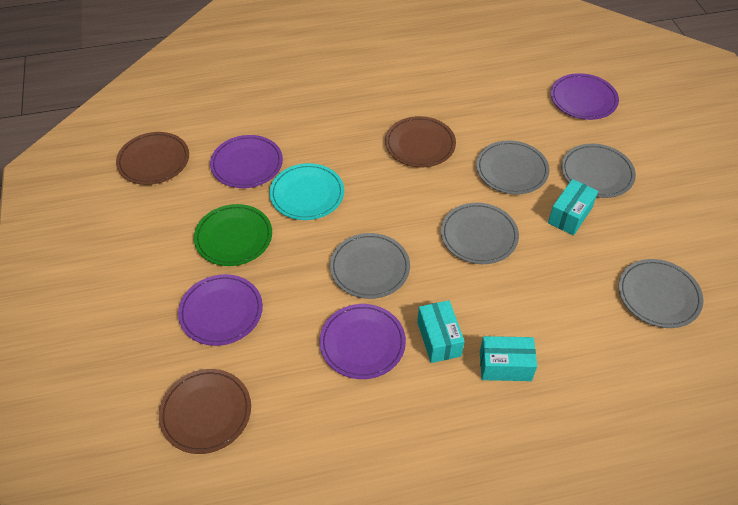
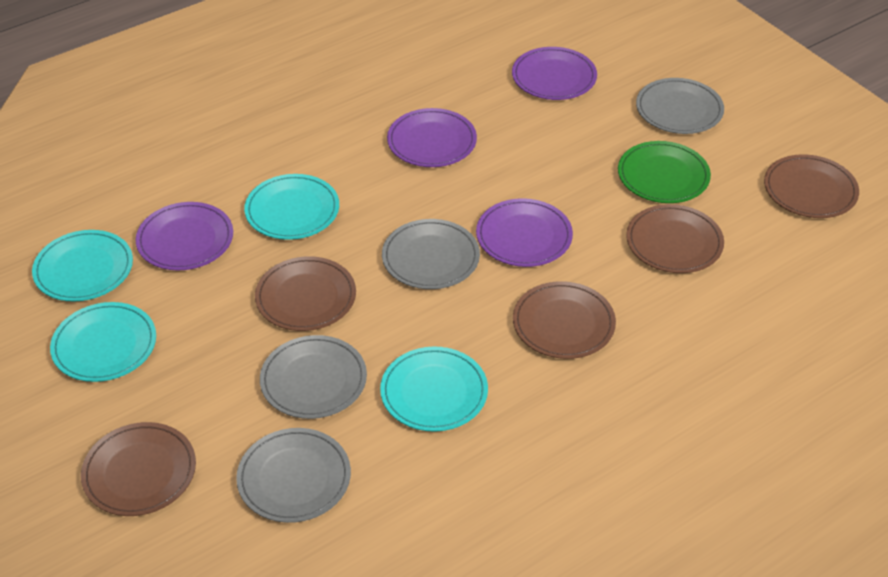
brown plate: [116,132,189,185] [159,369,251,454] [385,116,456,167] = 3 -> [81,422,196,516] [255,256,356,331] [513,281,616,359] [626,204,724,273] [764,154,859,218] = 5
grey plate: [330,233,410,299] [441,203,519,264] [476,140,550,195] [561,144,636,198] [618,259,704,328] = 5 -> [236,428,351,523] [260,335,367,419] [382,219,480,289] [636,78,724,134] = 4
turquoise box: [417,300,465,363] [480,336,537,381] [548,179,598,236] = 3 -> none = 0
turquoise plate: [270,163,344,220] = 1 -> [32,230,133,301] [50,302,156,382] [244,174,339,240] [380,346,488,432] = 4

